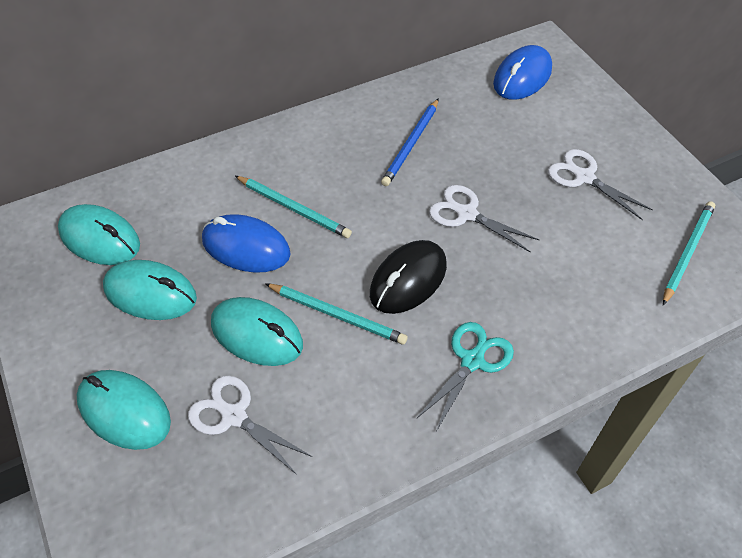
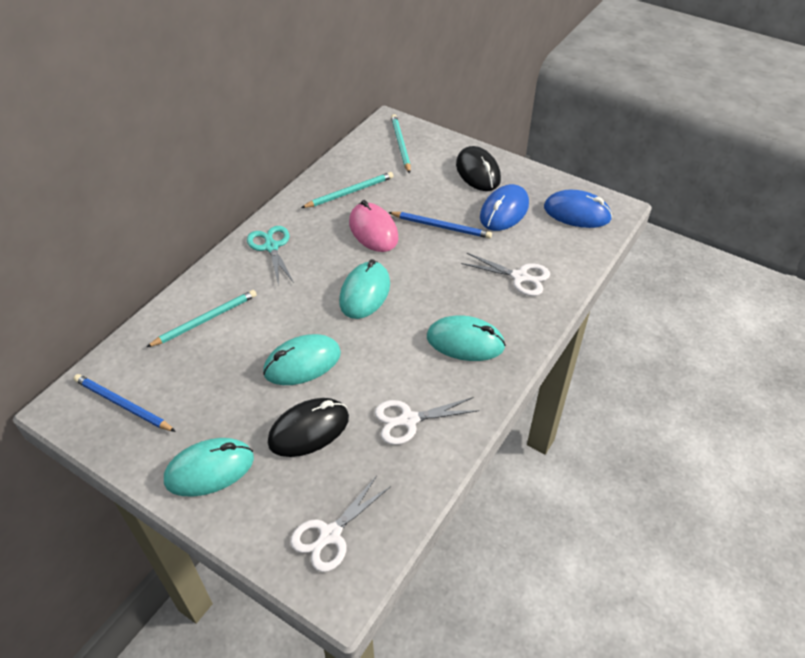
black mouse: [370,240,447,314] = 1 -> [268,398,349,457] [456,146,501,191] = 2
blue pencil: [381,98,439,186] = 1 -> [73,374,176,432] [388,212,492,239] = 2
pink mouse: none = 0 -> [349,200,398,252] = 1

